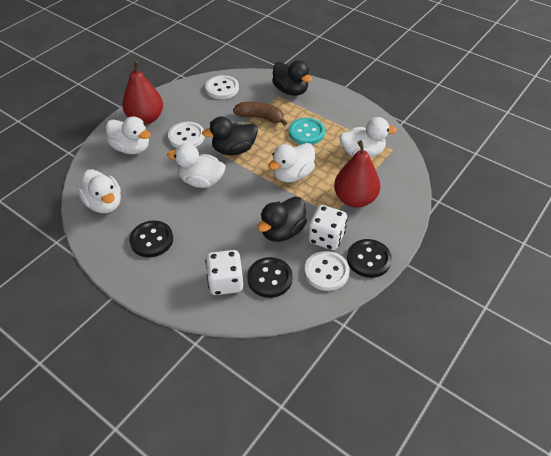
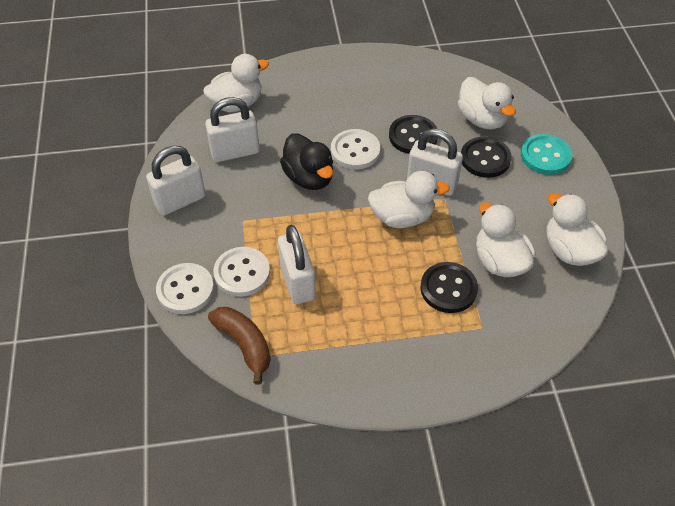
black duck: [202,116,258,155] [257,196,307,242] [272,60,312,96] = 3 -> [280,133,333,190] = 1
red pear: [122,61,163,124] [334,140,380,208] = 2 -> none = 0
white dice: [205,250,243,295] [308,205,347,250] = 2 -> none = 0
white padlock: none = 0 -> [146,146,206,216] [205,97,260,162] [278,225,316,304] [407,128,463,196] = 4

